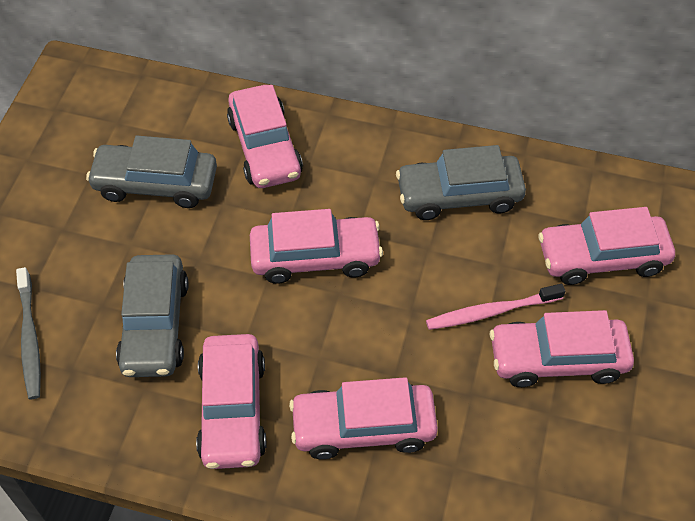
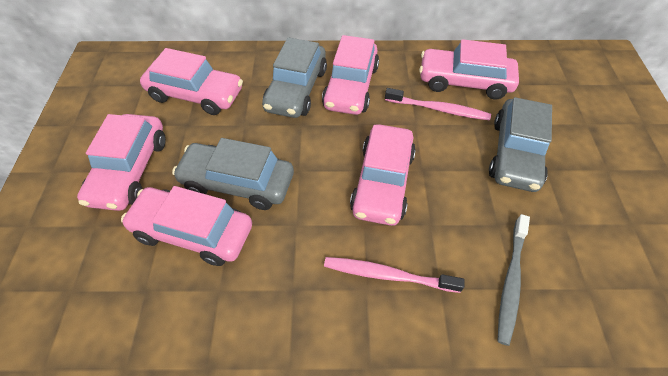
pink toothbrush: [426,284,565,330] = 1 -> [324,257,465,293] [385,88,491,121] = 2

